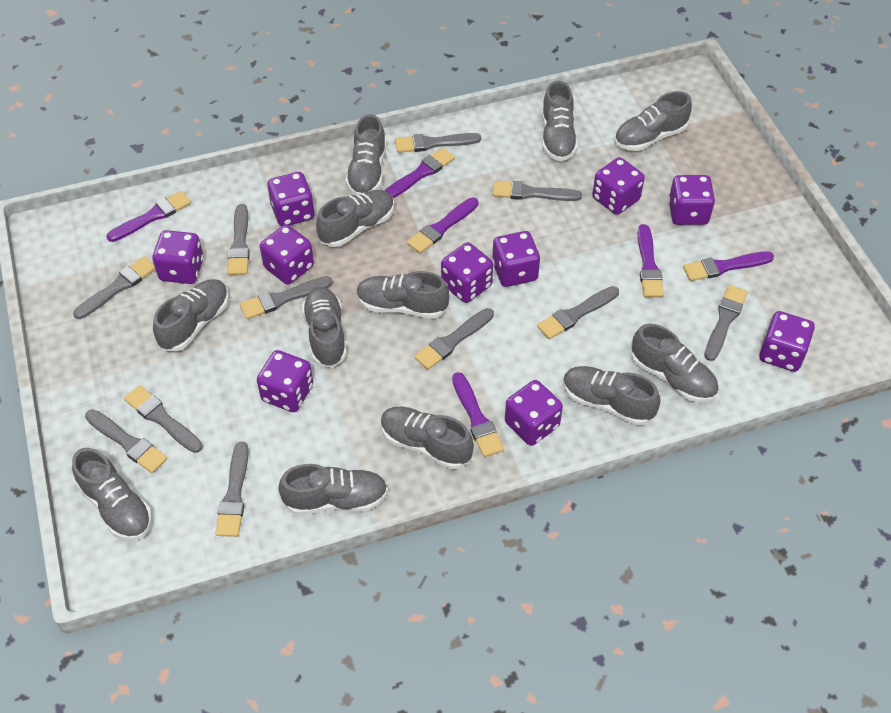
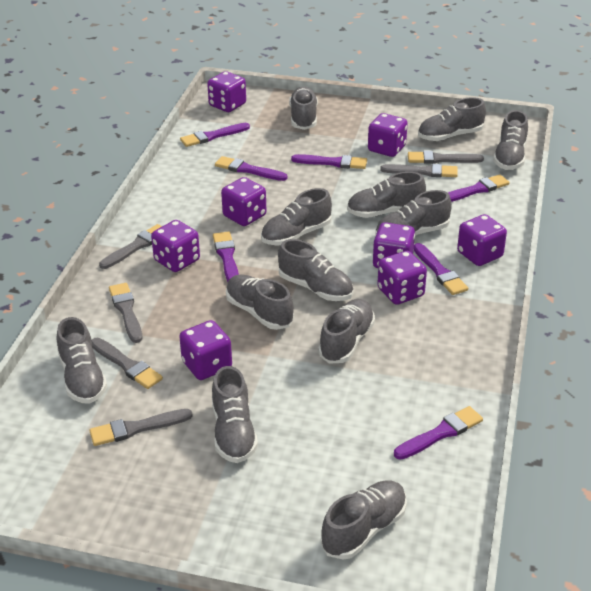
grey brush: [73,257,156,319] [85,409,168,473] [124,385,203,453] [215,442,249,537] [227,204,250,275] [240,276,333,319] [395,133,481,153] [414,308,494,370] [492,181,582,201] [537,286,619,339] [704,285,748,361] = 11 -> [89,409,193,446] [92,338,163,389] [99,224,162,269] [109,283,142,343] [380,164,458,177] [408,151,484,164] = 6
purple brush: [106,191,191,242] [385,148,455,198] [407,198,478,253] [452,372,504,457] [638,224,664,297] [683,251,774,281] = 6 -> [180,123,250,147] [213,232,239,282] [215,156,288,181] [291,154,367,169] [394,406,483,460] [414,243,468,295] [448,174,510,202] = 7
purple dice: [153,230,204,284] [257,350,313,412] [260,225,314,285] [267,172,314,227] [441,242,493,303] [492,231,540,287] [505,380,563,446] [592,157,645,215] [669,175,715,225] [759,311,815,372] = 10 -> [151,220,200,272] [179,320,232,380] [207,71,246,112] [221,177,267,226] [368,113,408,157] [373,222,415,268] [377,251,427,305] [457,214,507,266] = 8

